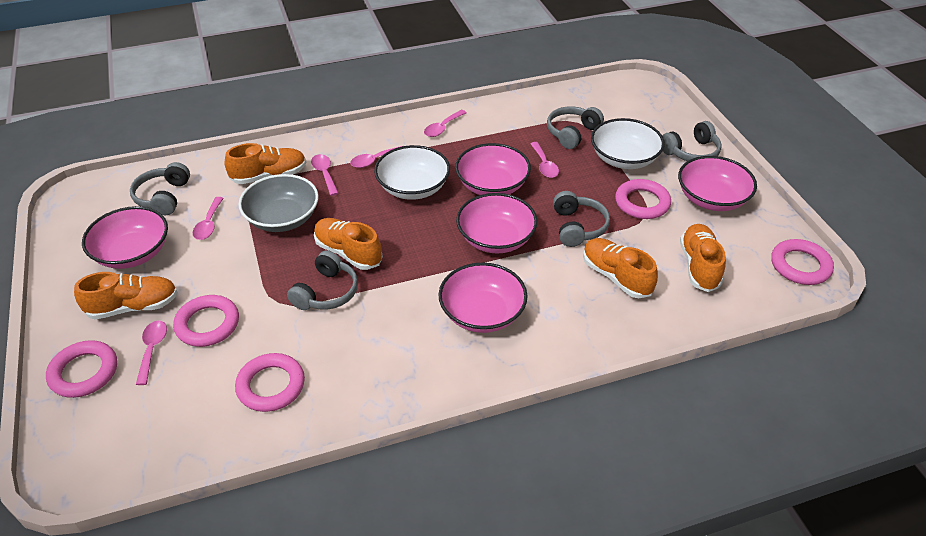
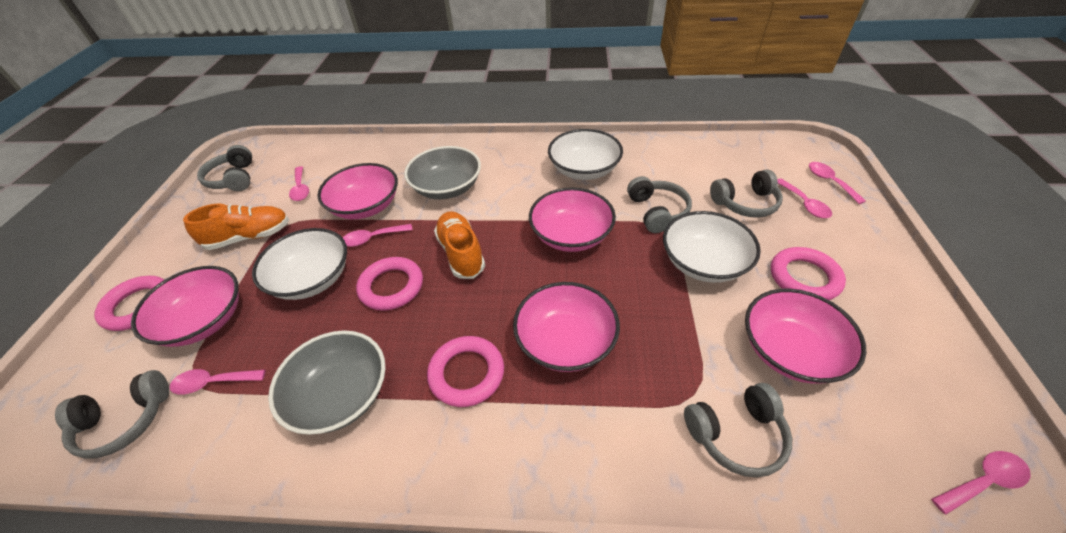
grey bowl: [238,174,319,232] = 1 -> [268,330,386,435] [404,146,481,199] = 2
orange shoe: [74,272,178,320] [225,143,306,184] [314,218,383,270] [583,238,658,298] [680,224,726,292] = 5 -> [183,204,289,250] [434,211,485,279] = 2
pink ring: [46,340,117,398] [173,295,239,347] [235,353,305,412] [615,179,671,219] [771,239,834,285] = 5 -> [94,276,164,331] [356,257,423,311] [427,336,504,407] [771,247,846,300] = 4
white bowl: [374,145,450,200] [591,118,665,169] = 2 -> [252,228,347,300] [548,129,623,180] [663,211,761,283] = 3

